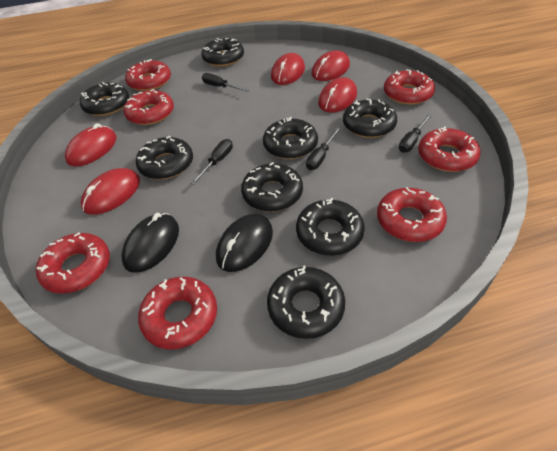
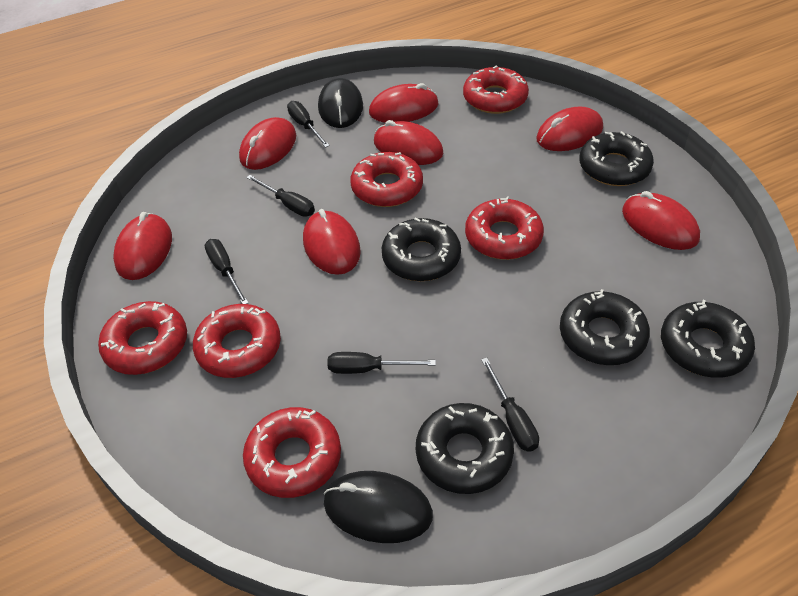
black donut: [80,82,129,116] [136,136,193,180] [201,38,244,67] [241,162,303,212] [263,117,318,159] [267,266,345,339] [296,198,365,255] [343,99,397,138] = 8 -> [382,217,461,281] [416,403,514,494] [560,289,650,365] [579,131,654,186] [661,300,755,378] = 5
black screwdriver: [191,139,233,185] [202,73,249,92] [306,127,341,170] [399,114,432,153] = 4 -> [205,239,248,304] [246,175,315,217] [287,101,330,148] [328,352,436,374] [481,358,539,452] = 5
red donut: [36,232,110,294] [123,89,174,125] [125,59,171,91] [138,277,217,349] [377,187,447,242] [384,69,435,105] [418,126,481,172] = 7 -> [98,301,187,375] [193,304,281,378] [243,407,341,498] [350,152,423,207] [463,65,529,114] [465,196,544,260] = 6
red mouse: [65,123,117,167] [81,168,140,215] [271,53,305,85] [312,50,350,81] [318,77,357,113] = 5 -> [113,212,172,280] [239,117,296,170] [303,209,361,275] [369,83,439,123] [374,120,444,165] [536,107,603,151] [622,191,700,250] = 7

